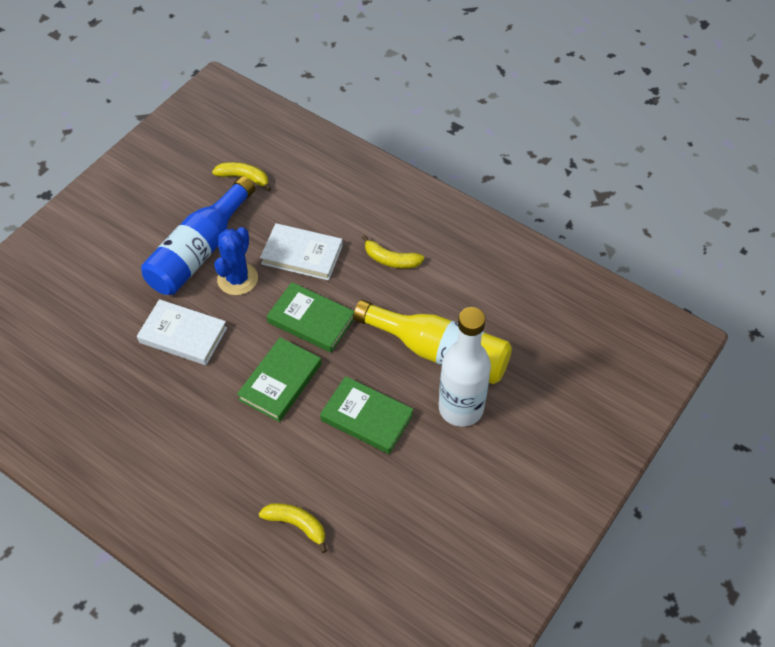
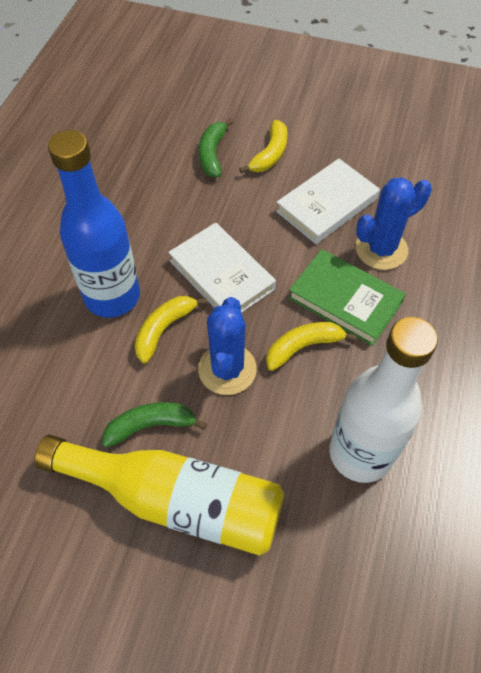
blue cactus: [214,227,258,295] = 1 -> [198,297,257,395] [356,177,432,270] = 2
green banana: none = 0 -> [102,402,207,448] [199,118,233,177] = 2
green book: [237,337,321,422] [267,282,354,353] [320,376,414,454] = 3 -> [288,249,406,346] = 1

